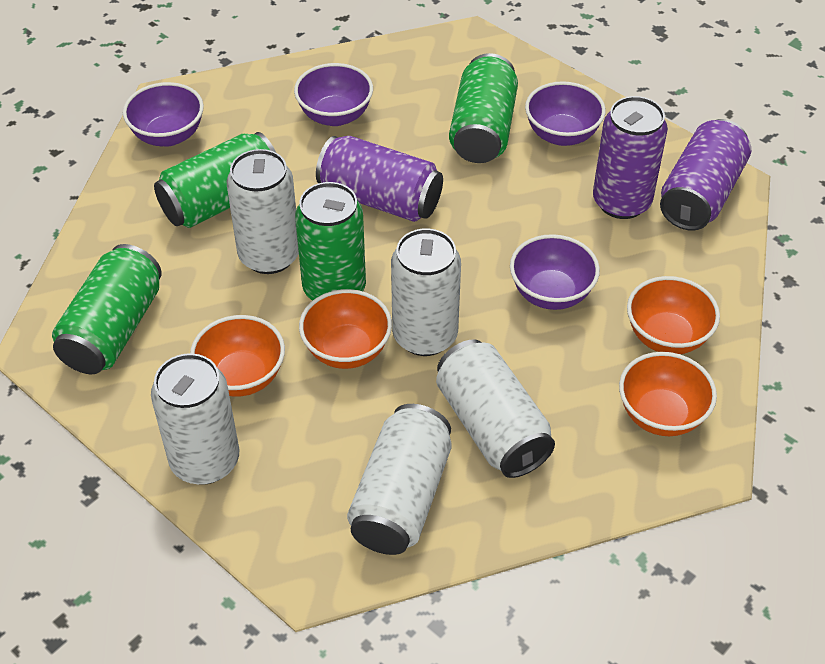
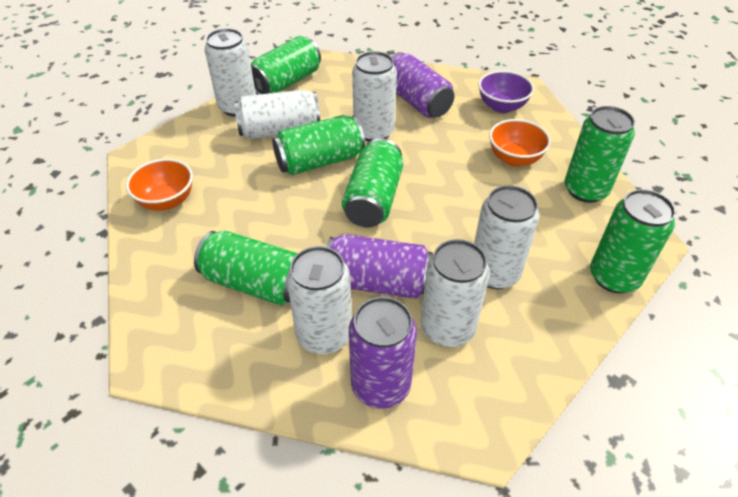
green can: [52,244,162,374] [154,132,276,228] [295,182,366,301] [449,53,518,163] = 4 -> [194,230,298,305] [251,36,321,95] [272,115,365,175] [342,138,403,227] [565,106,635,203] [590,189,676,293] = 6
orange bowl: [190,315,285,397] [299,289,392,369] [619,352,717,436] [627,276,720,354] = 4 -> [126,159,193,211] [489,119,551,167] = 2
purple bowl: [123,82,204,147] [294,63,373,126] [510,234,600,310] [525,81,606,146] = 4 -> [478,70,534,113] = 1
white can: [151,353,239,485] [227,149,299,274] [347,404,452,555] [391,229,461,356] [436,339,555,478] = 5 -> [205,28,256,117] [234,89,320,139] [287,246,352,354] [352,51,397,142] [420,239,490,347] [474,185,539,289] = 6

